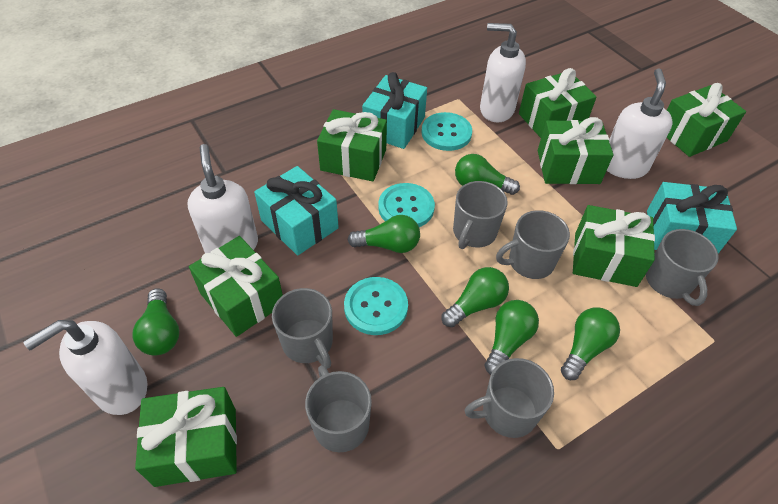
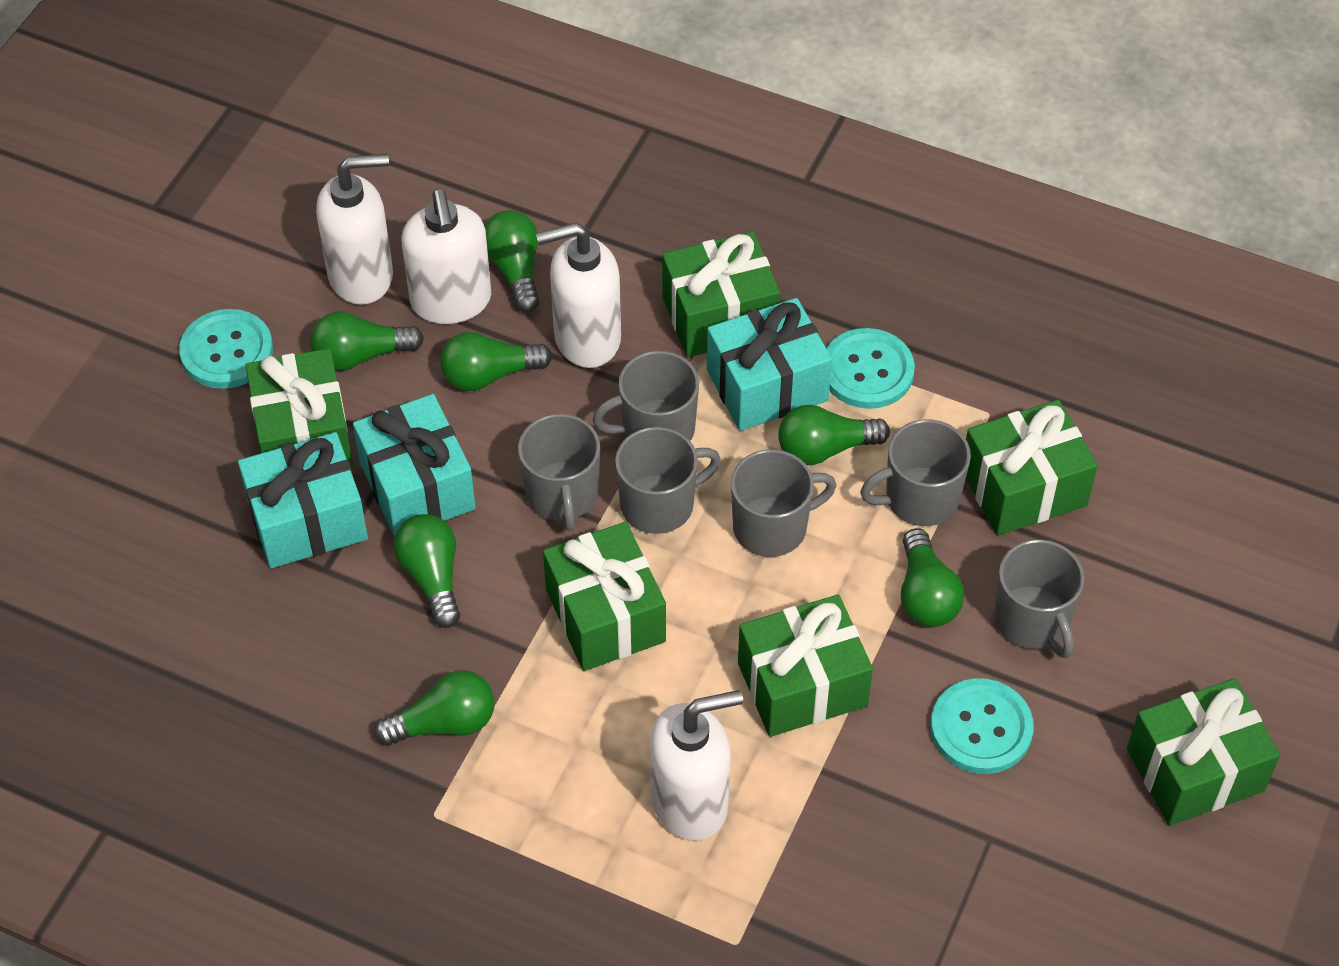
green gift: [135,387,237,487] [189,236,283,337] [317,109,387,181] [519,68,597,138] [538,117,613,184] [573,205,655,287] [667,83,746,157] = 7 -> [246,348,353,468] [543,522,666,671] [662,231,780,357] [738,595,873,737] [966,400,1098,536] [1127,678,1280,826] = 6
green light bulb: [133,288,179,355] [348,215,420,253] [442,267,509,327] [455,154,520,195] [485,300,539,375] [561,308,620,380] = 6 -> [310,311,424,371] [374,670,495,746] [393,514,460,628] [440,332,552,391] [484,210,540,313] [778,405,890,465] [901,528,964,627] = 7

